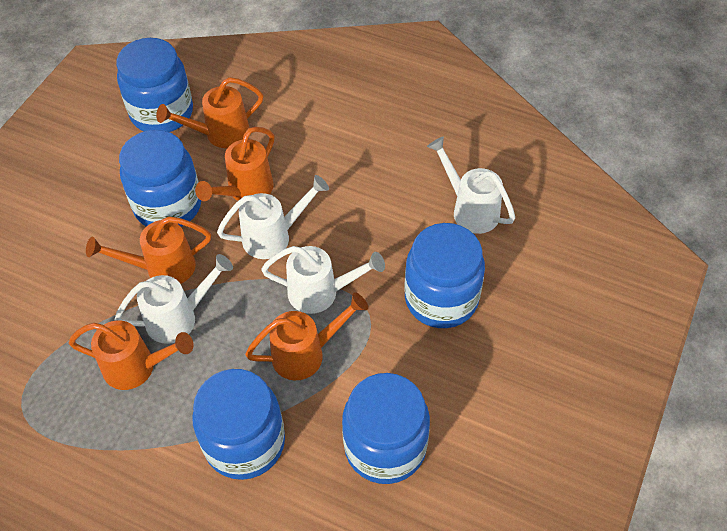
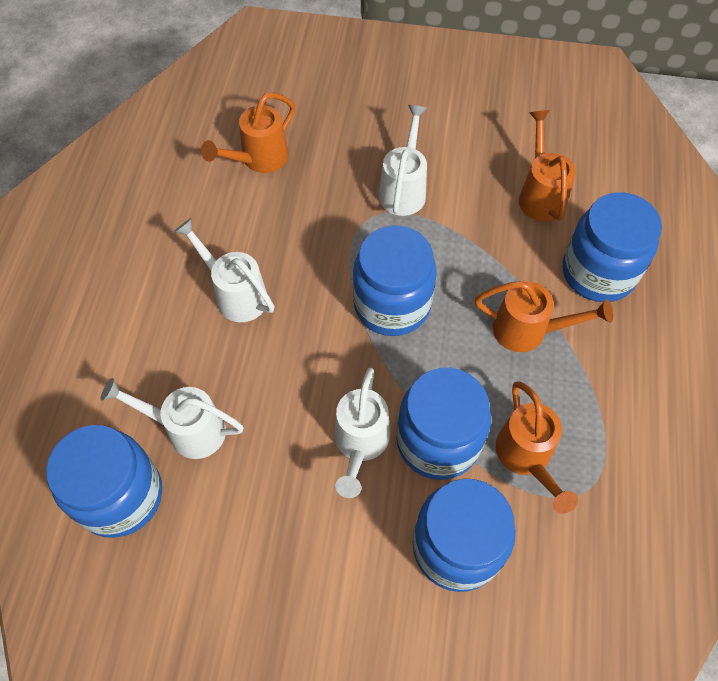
orange watering can: [69,320,194,390] [86,216,211,284] [156,77,263,148] [195,126,274,201] [245,292,368,380] = 5 -> [201,92,295,173] [475,281,613,352] [496,382,578,514] [519,110,576,222] = 4

